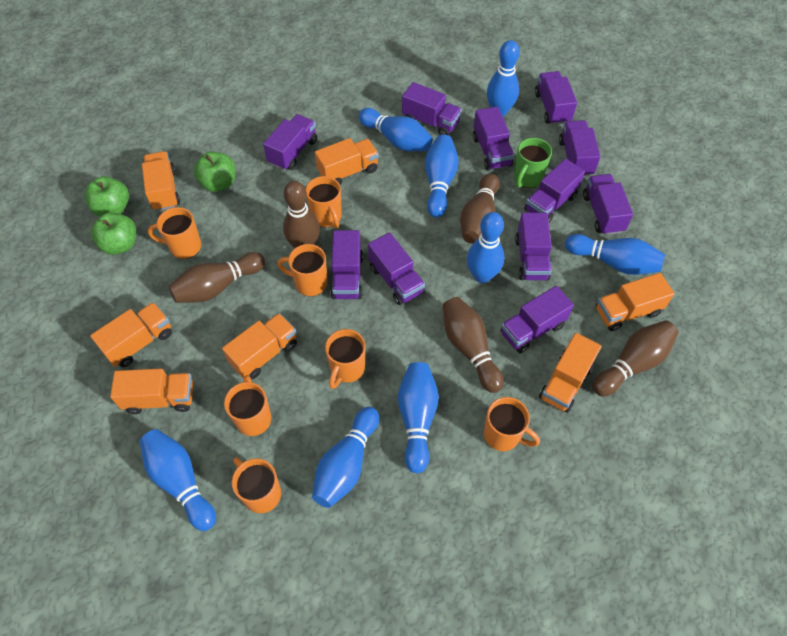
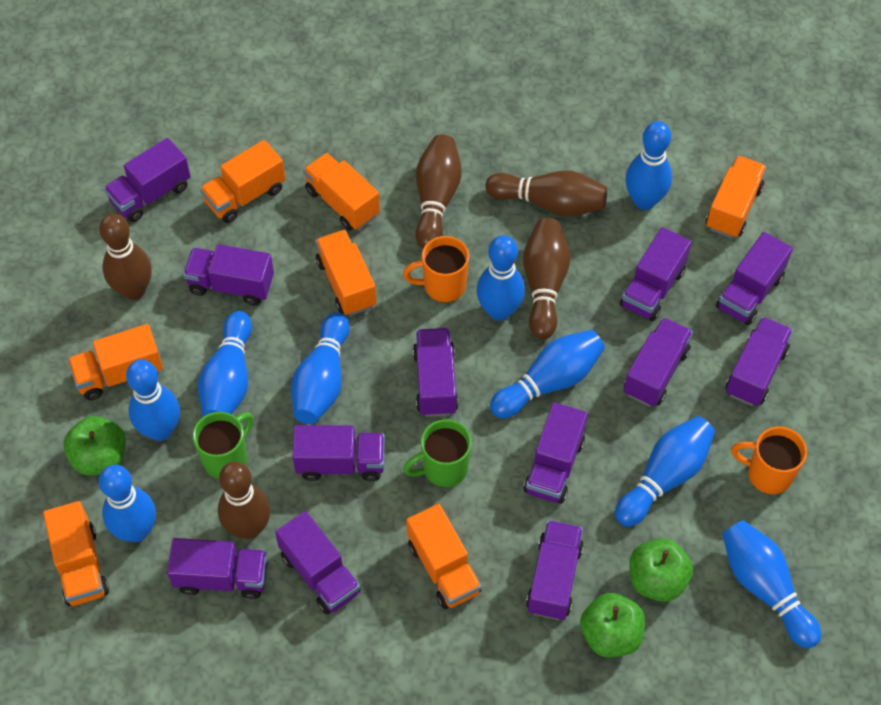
blue bowling pin: [140,429,216,531] [312,407,379,508] [359,108,433,151] [398,362,439,473] [425,135,459,218] [467,212,504,283] [487,40,520,117] [565,234,665,275] = 8 -> [99,465,156,542] [126,359,180,441] [198,311,252,417] [291,312,350,424] [476,235,525,321] [490,329,605,418] [615,416,715,527] [625,121,672,210] [722,520,821,648] = 9
green mug: [514,138,552,188] = 1 -> [193,412,254,479] [403,419,472,487] = 2
orange mug: [148,207,201,259] [224,375,271,436] [232,457,281,513] [278,244,327,296] [306,176,342,229] [325,329,366,389] [484,397,540,451] = 7 -> [403,236,469,302] [731,427,807,494] = 2
purple truck: [263,114,317,170] [331,230,363,299] [368,232,425,305] [402,82,462,135] [473,106,514,171] [500,286,574,353] [515,213,552,280] [524,159,585,222] [535,71,577,125] [559,120,601,177] [583,174,633,235] = 11 -> [104,138,191,222] [167,538,268,599] [183,244,274,305] [275,511,361,614] [292,425,385,481] [413,328,459,417] [523,402,588,504] [526,520,584,620] [620,227,692,321] [624,317,693,407] [716,232,793,325] [725,317,793,406] = 12

